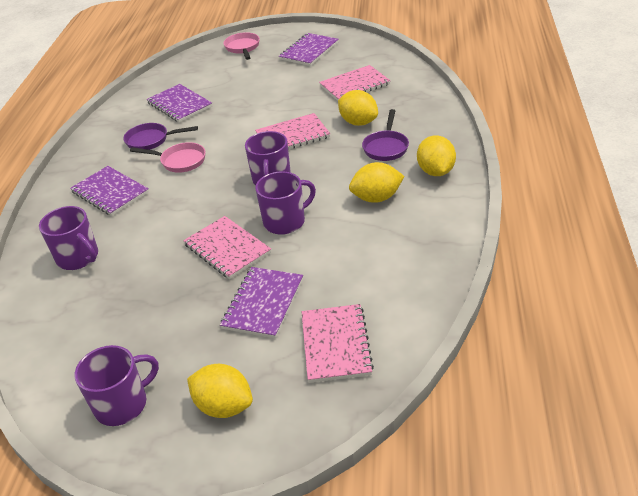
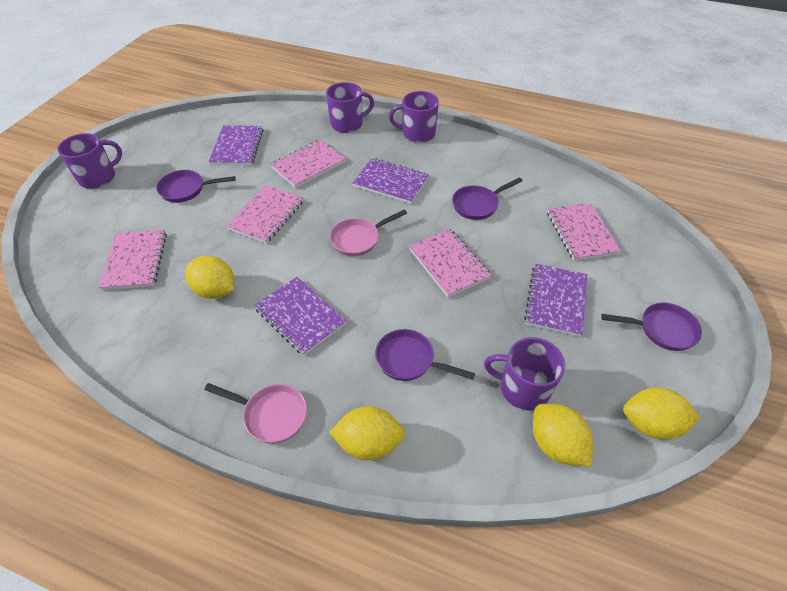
pink notebook: [183,216,271,279] [255,113,330,149] [302,304,374,383] [319,65,391,101] = 4 -> [99,230,167,290] [226,185,303,244] [270,139,346,188] [409,229,491,297] [547,203,621,261] = 5
purple pan: [123,123,198,150] [362,109,409,161] = 2 -> [156,170,236,203] [375,329,475,381] [452,177,523,220] [601,303,702,351] = 4

